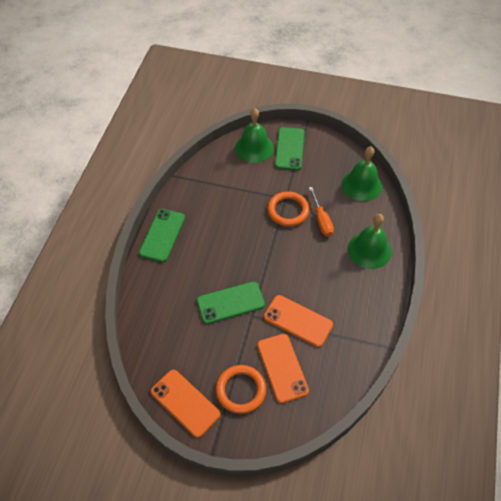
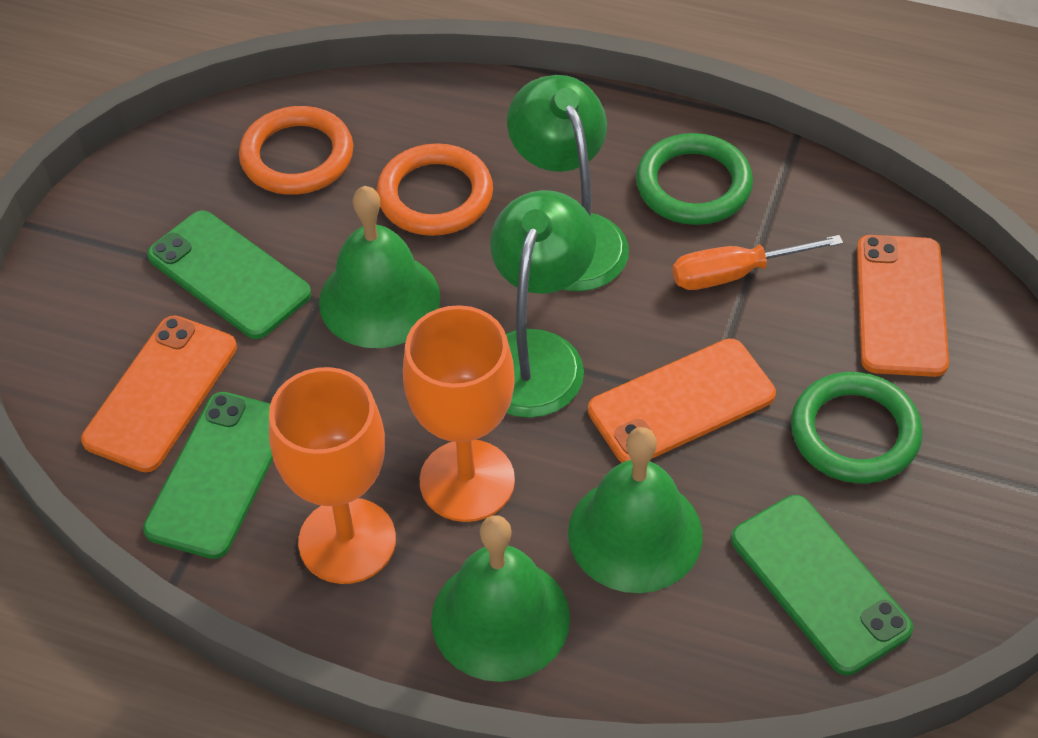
green lamp: none = 0 -> [490,190,596,418] [507,75,629,291] = 2
green ring: none = 0 -> [636,133,753,225] [791,372,923,483] = 2
orange goblet: none = 0 -> [269,367,396,584] [403,305,515,522] = 2

